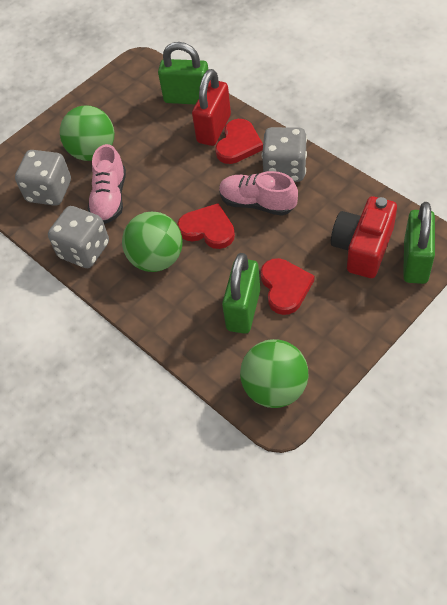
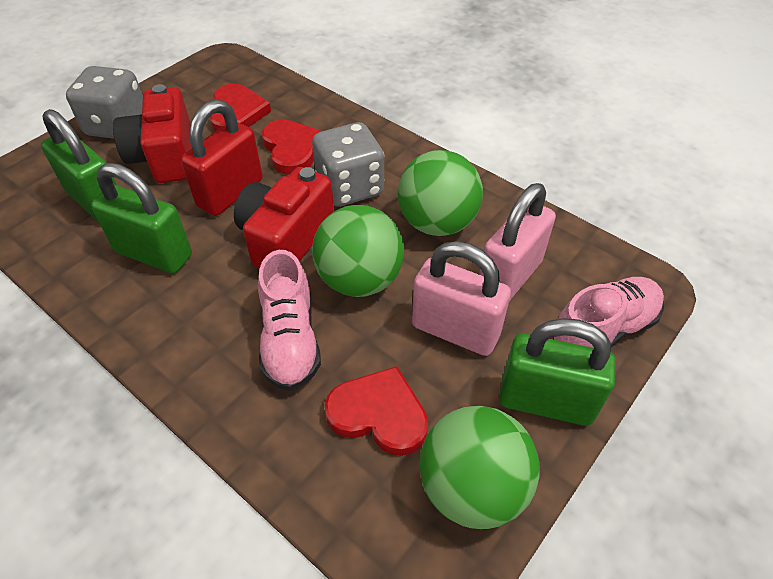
grey dice: [15,150,71,206] [48,206,109,268] [262,127,307,182] = 3 -> [66,66,143,139] [312,122,384,207] = 2
pink padlock: none = 0 -> [412,241,511,356] [479,183,556,301] = 2
red camera: [331,196,397,278] = 1 -> [113,84,192,183] [234,167,334,269] = 2

